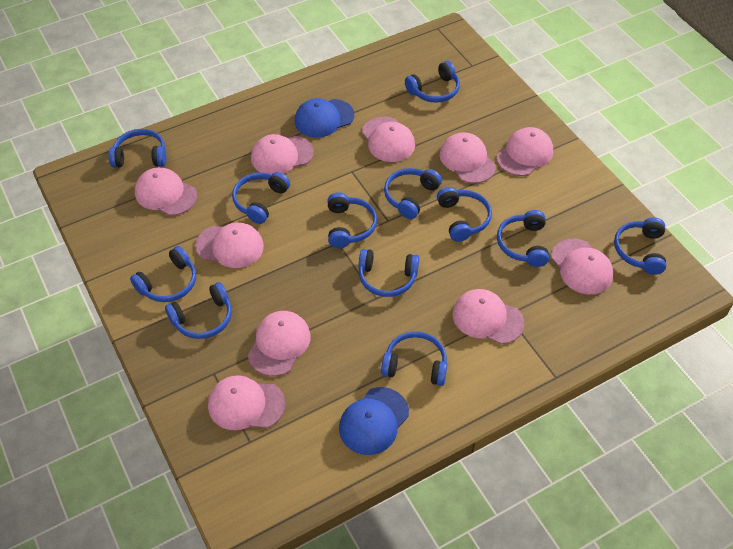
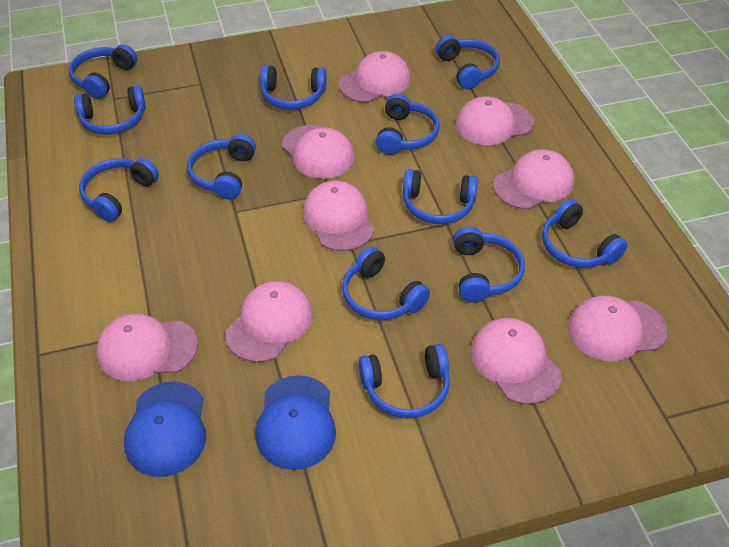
pink cap: [135,167,197,216] [195,223,264,268] [208,375,285,430] [248,311,311,376] [251,134,314,174] [362,117,415,162] [440,132,496,184] [453,289,524,344] [497,127,553,176] [551,239,613,295] = 10 -> [96,314,198,381] [225,281,313,362] [282,125,354,179] [303,180,375,251] [339,51,411,102] [456,96,534,145] [471,318,561,405] [493,149,574,209] [568,296,667,361] = 9

